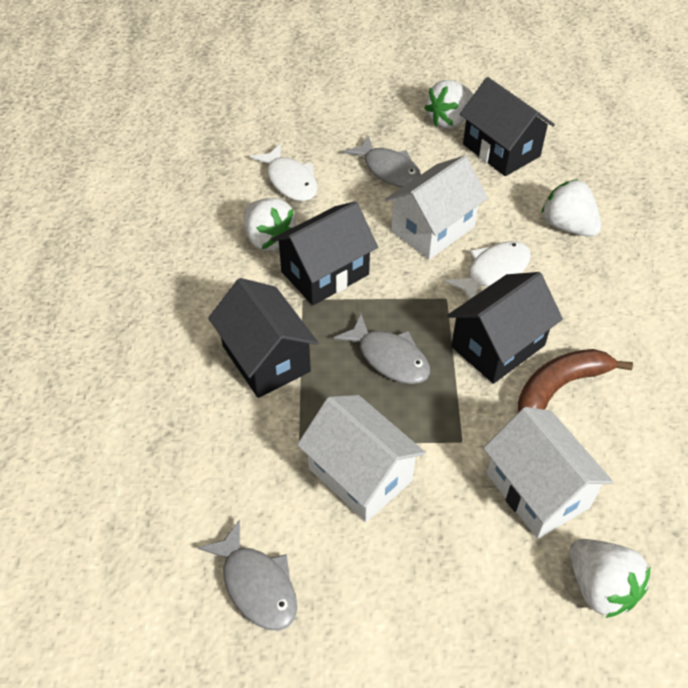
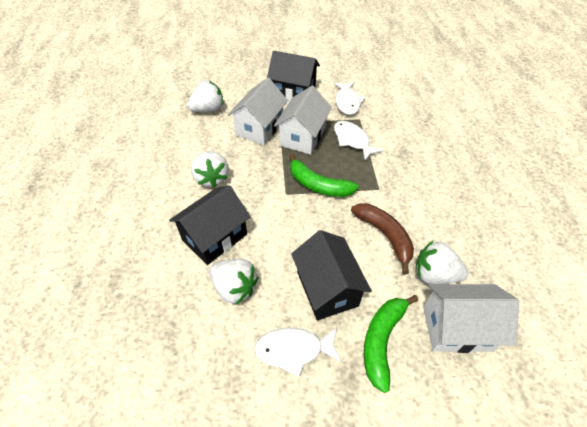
black house: [208,278,319,398] [271,201,378,305] [447,272,563,384] [460,77,555,176] = 4 -> [169,185,251,265] [267,51,320,102] [291,230,372,320] = 3
green banana: none = 0 -> [289,154,359,197] [364,295,418,393] = 2
grey fish: [198,519,297,631] [333,314,430,384] [344,135,421,187] = 3 -> none = 0
white fish: [250,143,318,201] [445,241,531,299] = 2 -> [255,327,342,377] [334,82,365,115] [334,121,384,160] = 3

